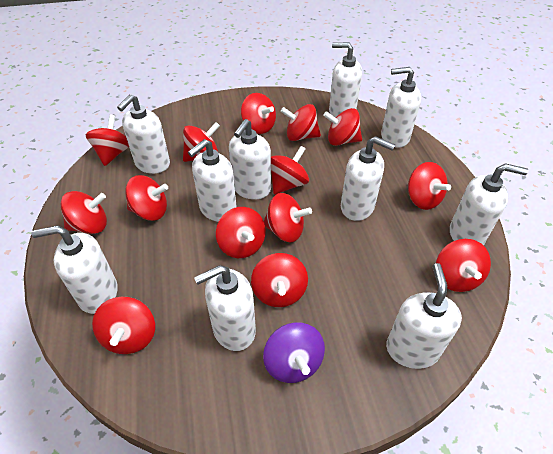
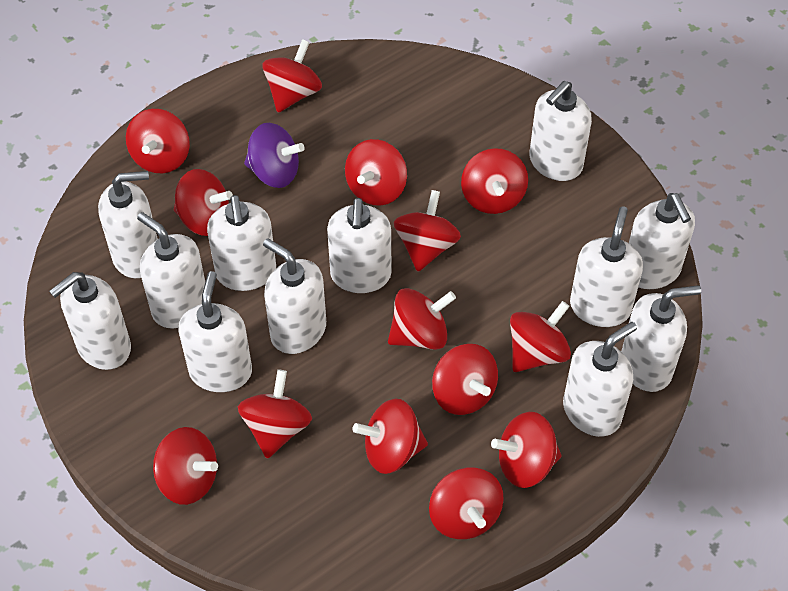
white soap dispenser: [31,225,118,314] [117,94,170,174] [188,139,237,222] [194,265,256,351] [229,119,271,200] [329,42,362,118] [341,136,395,221] [381,67,421,148] [386,263,462,369] [450,163,528,245] = 10 -> [49,272,131,370] [98,171,158,278] [137,212,205,329] [178,271,252,392] [207,195,276,291] [263,238,326,354] [327,198,391,293] [529,81,592,181] [563,322,637,437] [570,207,643,327] [621,285,701,392] [629,193,695,289] = 12

